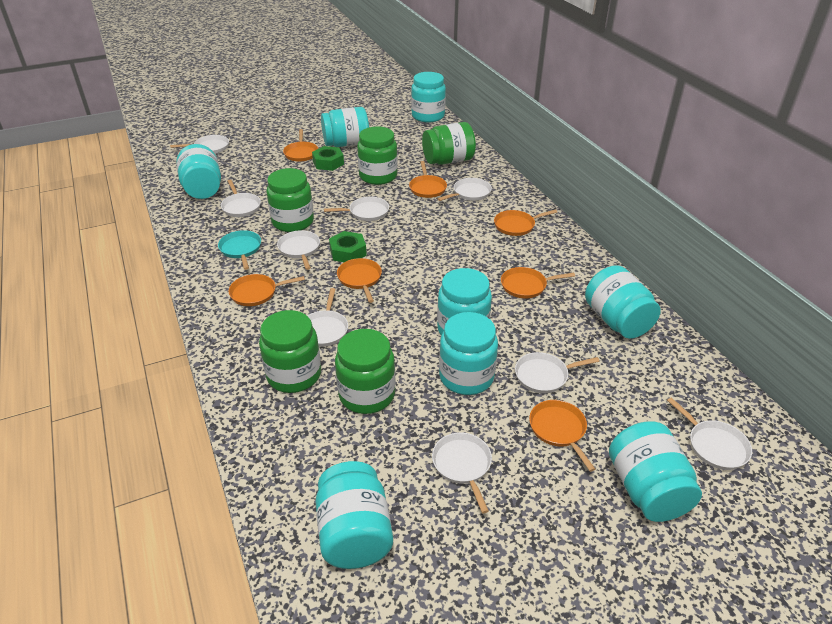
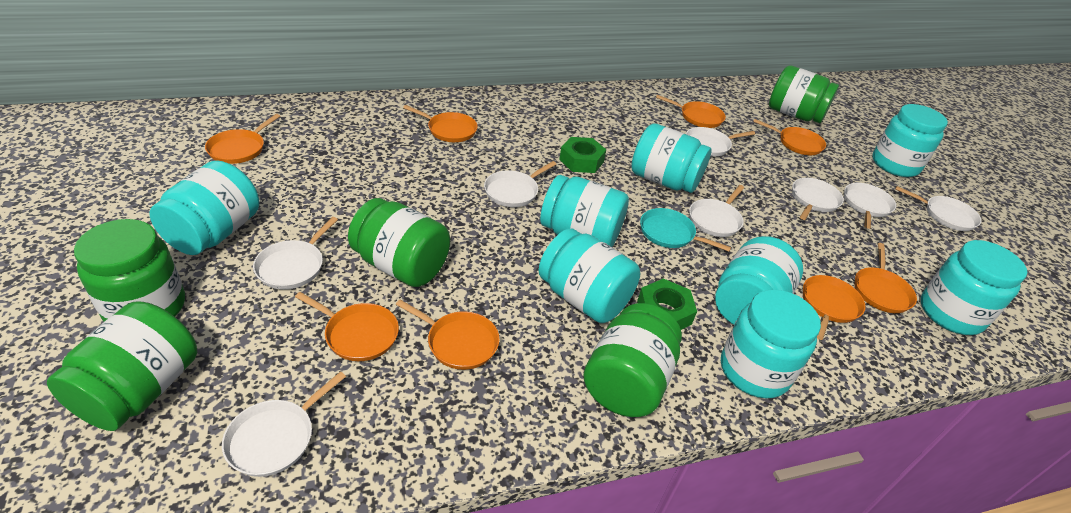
orange pan: [229,274,305,306] [283,129,318,162] [337,258,382,303] [409,161,447,198] [494,209,557,236] [501,267,575,298] [529,400,595,472] = 7 -> [205,114,280,164] [295,292,399,361] [396,300,500,370] [403,105,478,142] [656,95,726,128] [753,119,826,155] [803,275,866,340] [855,243,917,313] = 8
white pan: [170,135,229,154] [221,180,261,217] [277,230,320,270] [307,288,348,347] [324,197,389,221] [432,433,492,513] [438,178,492,201] [515,352,600,393] [667,397,752,470] = 9 -> [222,371,346,477] [253,217,338,289] [484,161,556,207] [686,127,755,156] [689,185,744,237] [792,178,844,220] [844,183,896,229] [895,186,981,231] = 8

